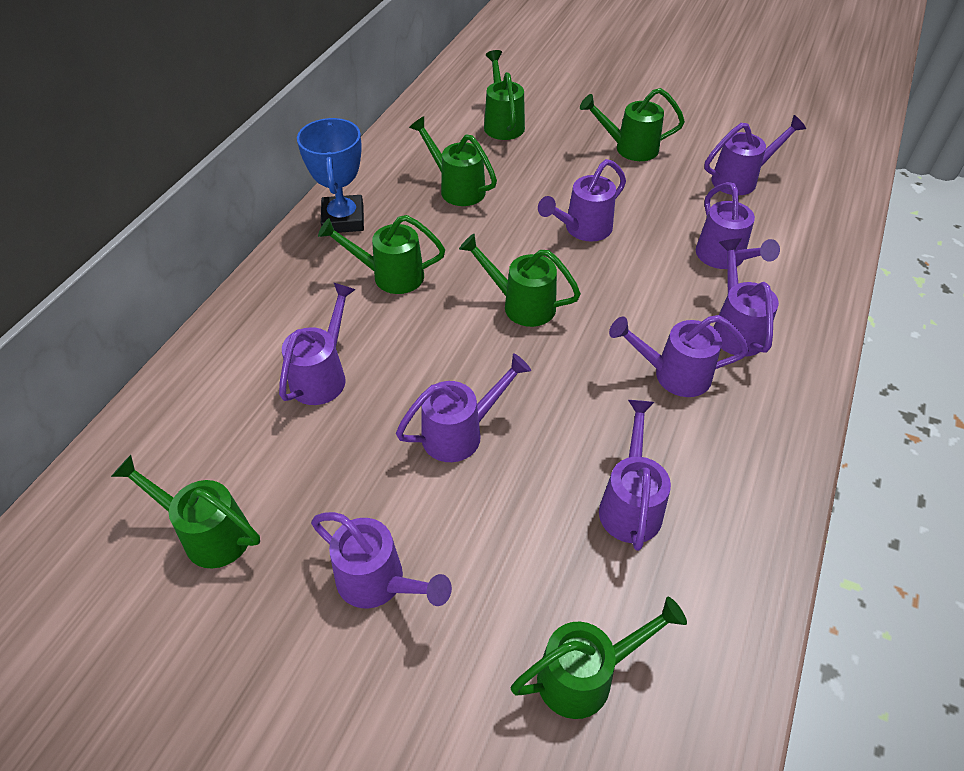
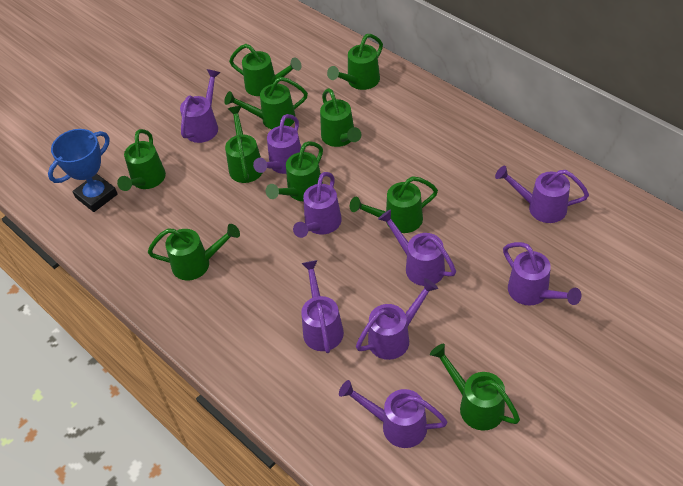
green watering can: [111,455,260,569] [318,215,445,294] [409,116,497,206] [459,234,581,327] [484,50,525,140] [510,597,687,719] [580,88,685,161] = 7 -> [117,129,166,191] [148,224,240,280] [224,77,308,129] [225,106,262,183] [229,44,302,96] [266,141,323,201] [320,88,361,147] [327,34,383,90] [350,176,438,233] [430,344,520,431] = 10

